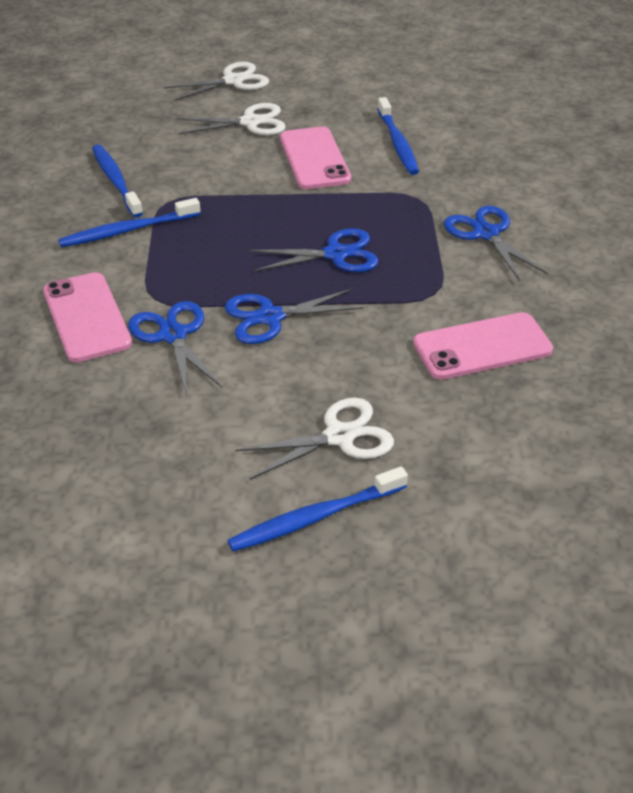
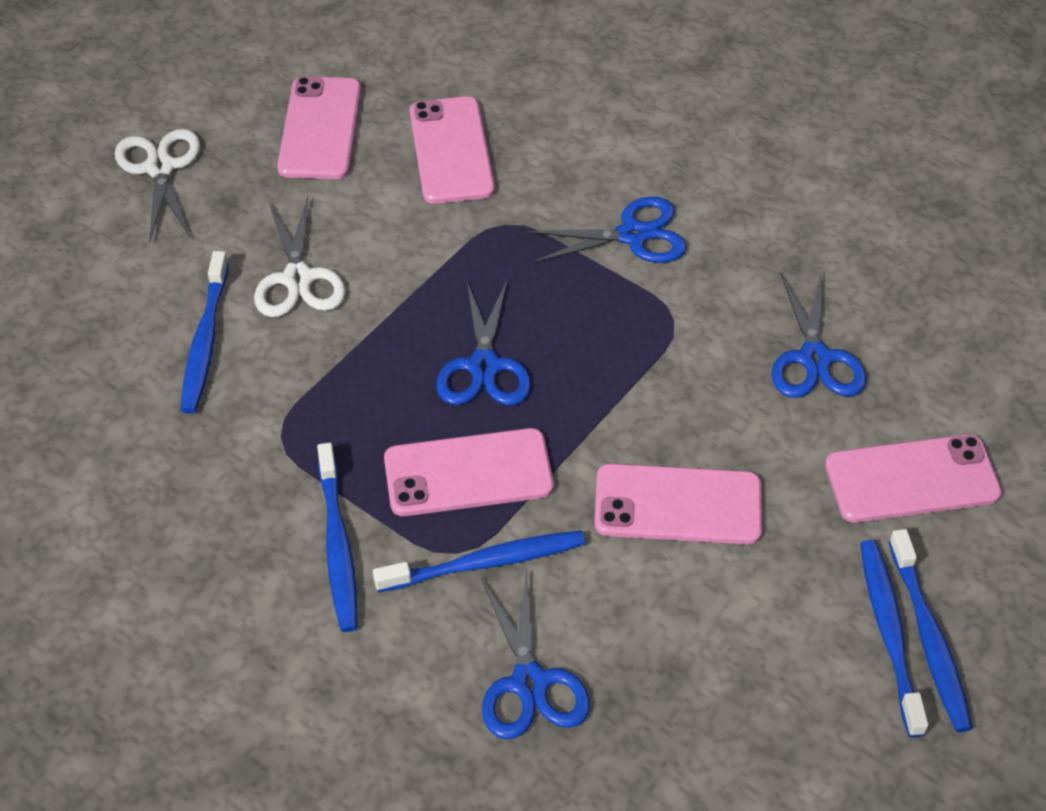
blue toothbrush: [58,198,200,247] [92,144,143,218] [227,466,408,552] [377,97,419,175] = 4 -> [181,251,229,414] [317,443,358,632] [373,530,585,592] [860,540,928,738] [889,529,973,732] = 5
pink phone: [43,272,132,362] [280,127,351,189] [413,312,553,380] = 3 -> [277,76,361,179] [384,428,554,516] [410,96,495,204] [594,464,762,544] [825,434,1002,523] = 5
white scissors: [164,62,269,101] [177,103,286,135] [235,398,394,479] = 3 -> [115,129,200,243] [254,196,346,317] = 2

